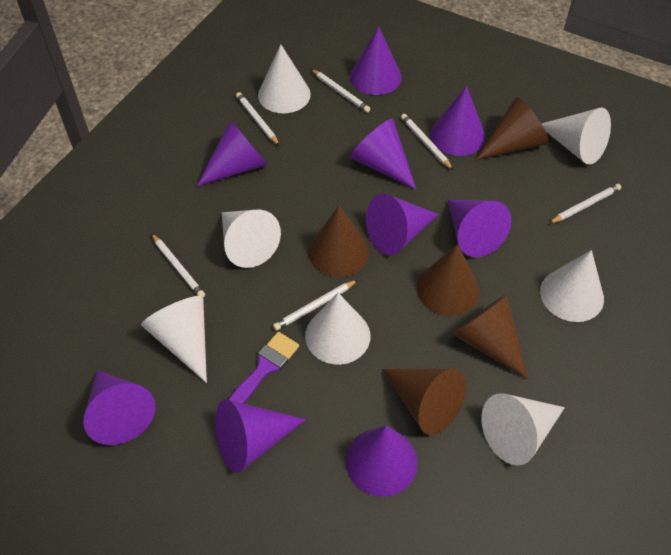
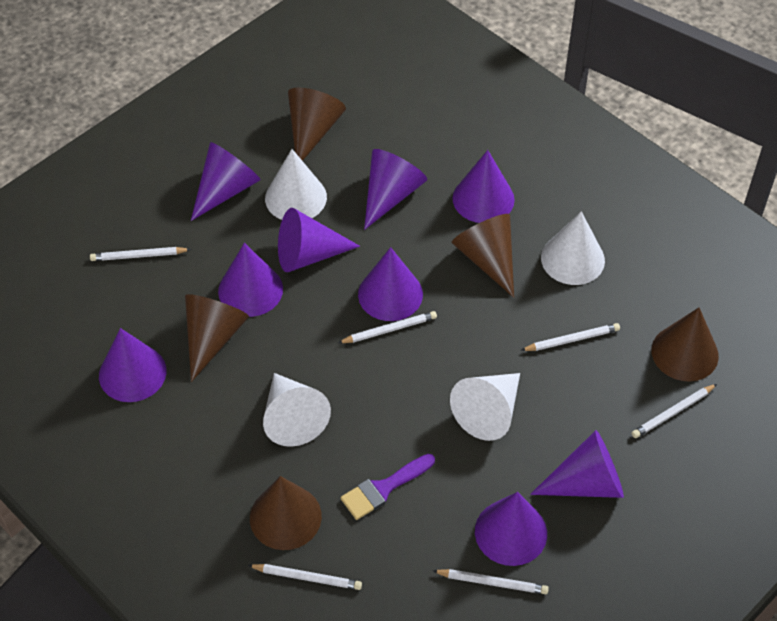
white cone: [141,296,207,383] [222,210,281,268] [258,45,311,113] [305,293,370,365] [482,393,565,466] [540,250,604,322] [542,108,611,165] = 7 -> [263,373,331,447] [265,149,327,220] [450,373,520,441] [541,211,605,285] = 4

